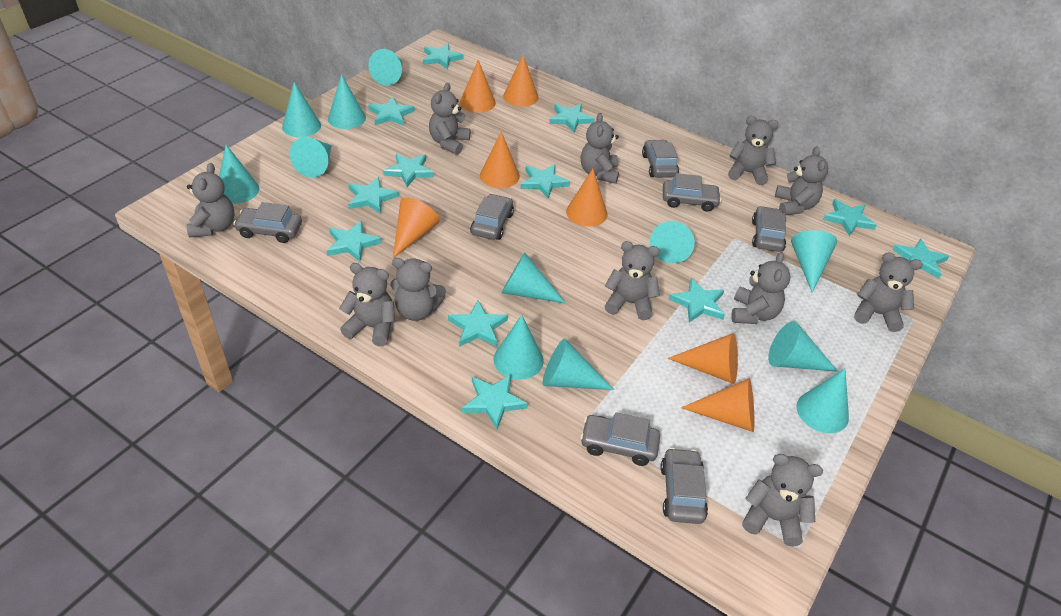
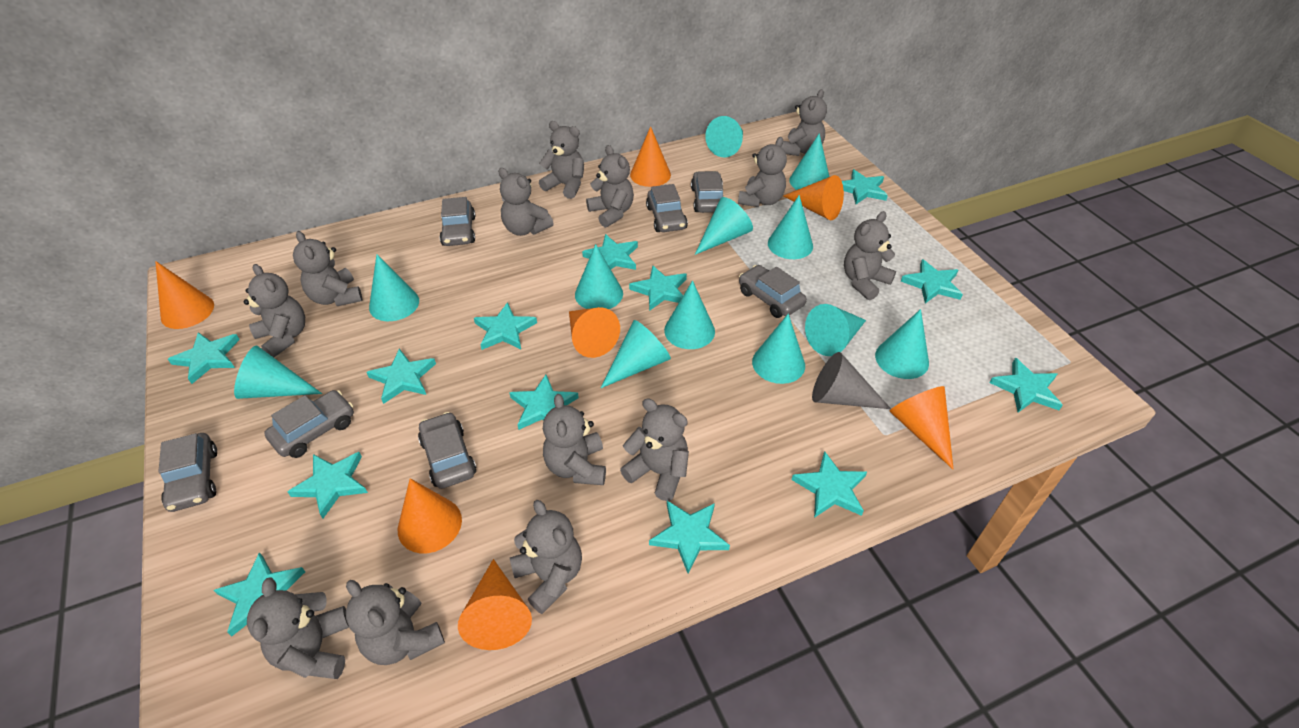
grey cone: none = 0 -> [812,352,891,409] = 1
grey teddy bear: [187,163,235,237] [339,263,395,346] [391,258,446,321] [429,83,470,155] [581,113,619,184] [604,241,660,320] [728,116,779,185] [731,252,790,324] [742,454,823,546] [775,147,828,215] [854,252,922,332] = 11 -> [244,264,305,357] [247,577,349,679] [293,231,362,306] [346,580,445,665] [498,168,554,236] [510,500,582,614] [539,121,584,199] [543,394,606,485] [586,145,634,228] [620,398,689,501] [738,137,787,207] [781,89,827,156] [844,211,896,300] = 13
turquoise star: [327,221,382,262] [348,177,399,214] [368,97,415,126] [383,153,434,187] [423,44,464,69] [448,300,508,347] [462,375,528,429] [521,164,570,199] [549,104,595,132] [669,278,725,323] [823,199,877,236] [893,238,949,279] = 12 -> [168,332,240,384] [214,552,305,637] [288,452,368,518] [367,349,436,404] [474,302,537,350] [509,375,579,430] [582,234,638,270] [629,265,687,311] [649,501,730,574] [792,451,867,518] [842,169,888,204] [901,259,963,303] [990,358,1063,412] = 13

